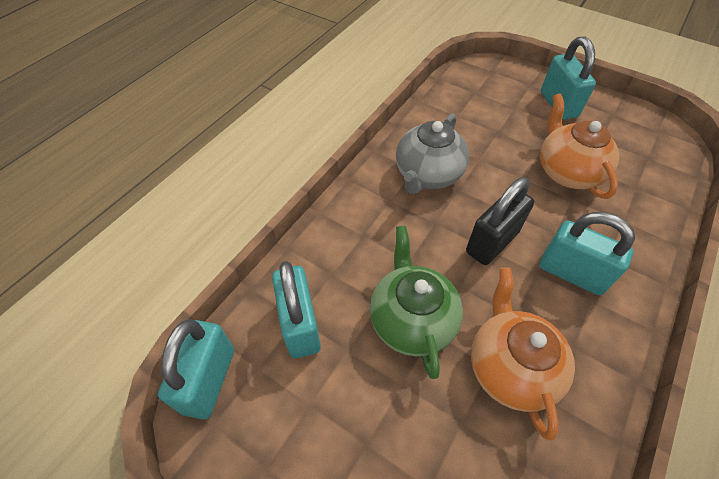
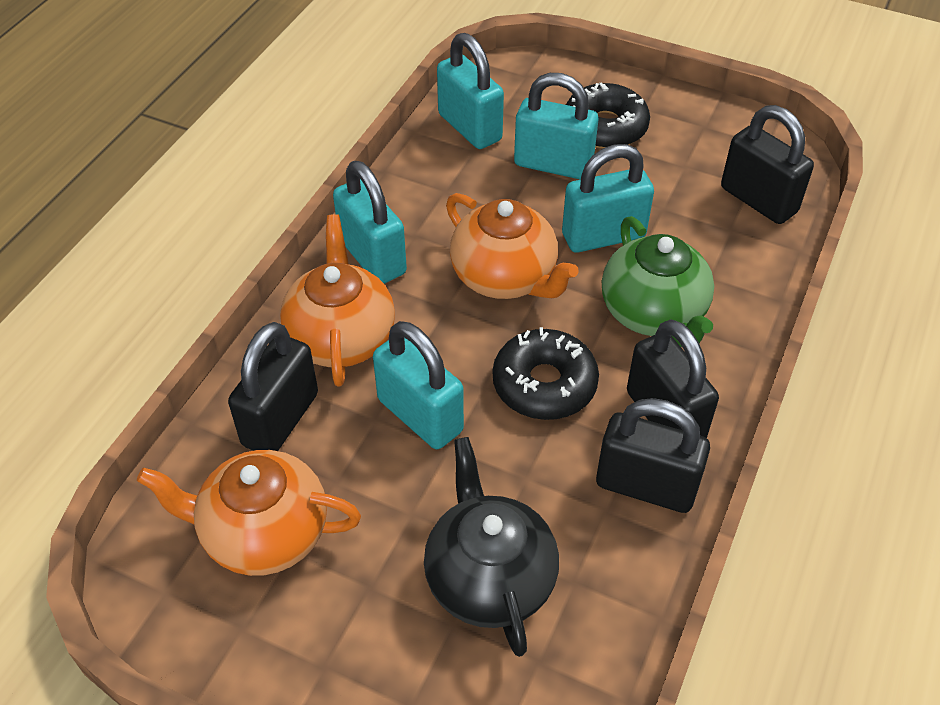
black donut: none = 0 -> [493,327,599,420] [566,82,650,149] = 2
black padlock: [466,177,534,265] = 1 -> [228,322,318,451] [596,398,710,513] [627,319,719,438] [721,105,814,224] = 4
black teapot: none = 0 -> [424,437,559,657] = 1
grey teapot: [396,113,469,194] = 1 -> none = 0
orange teapot: [471,267,575,440] [540,93,619,199] = 2 -> [137,450,361,576] [280,214,395,386] [446,193,579,299] = 3
turquoise padlock: [158,319,234,419] [272,261,321,358] [540,212,635,295] [541,36,596,120] = 4 -> [333,161,407,284] [373,321,464,449] [437,33,504,149] [514,73,599,179] [562,144,654,253] = 5

